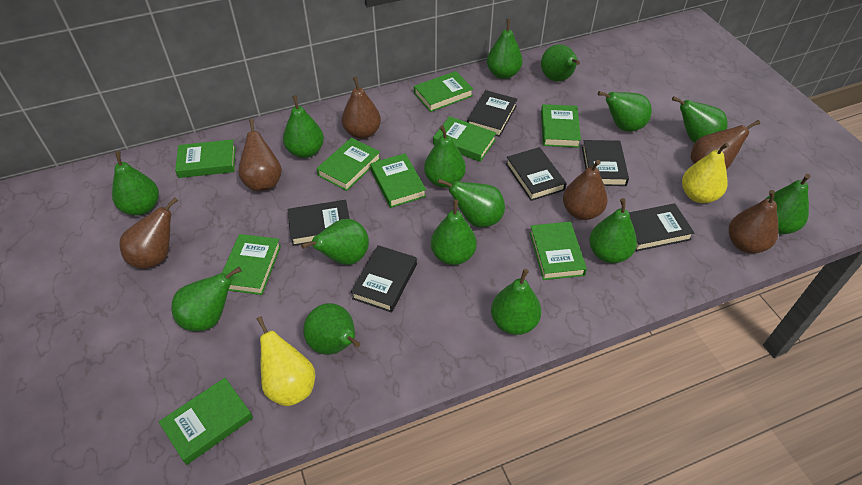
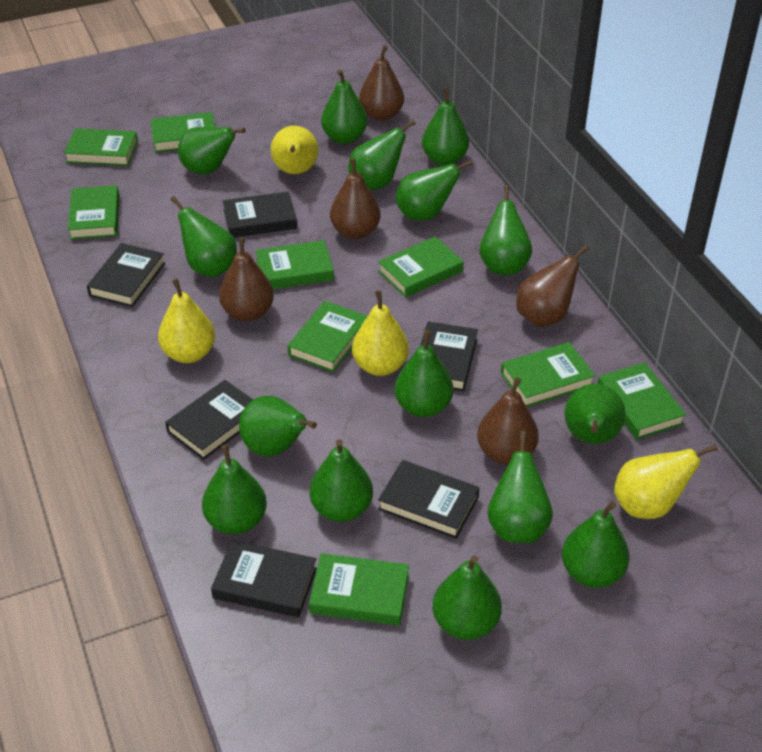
brown pear: [119,197,178,269] [238,119,282,191] [342,77,381,139] [563,160,608,220] [691,120,760,170] [729,190,779,253] = 6 -> [219,237,274,321] [330,158,381,239] [359,45,404,121] [477,377,539,465] [516,245,589,327] = 5
yellow pear: [256,316,315,406] [682,143,729,203] = 2 -> [158,278,215,363] [271,126,318,174] [352,290,409,376] [614,444,718,519] = 4

